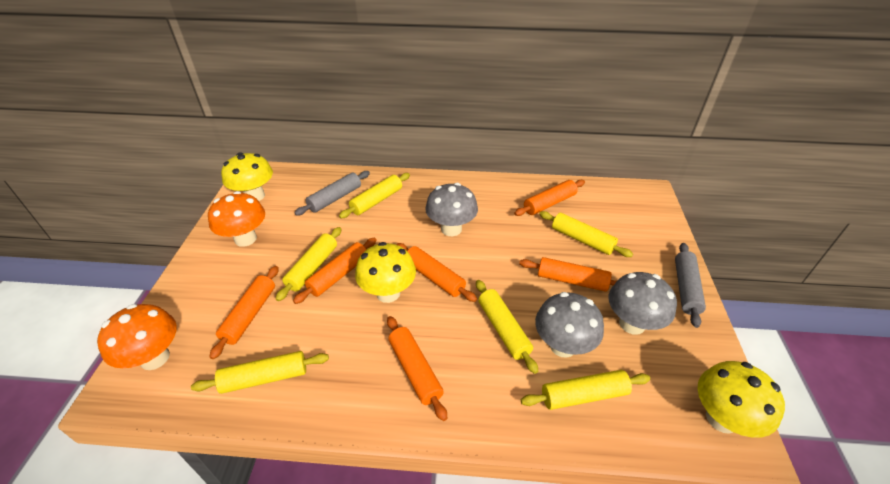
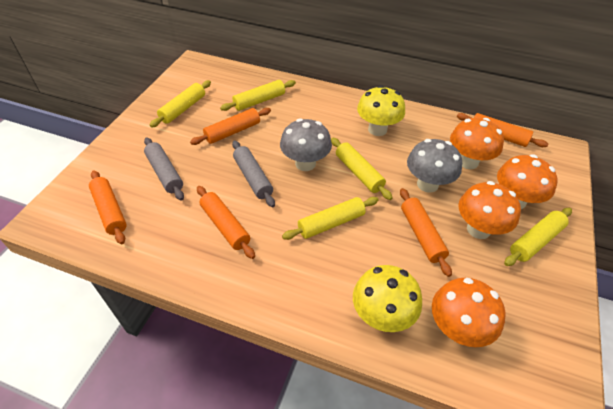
grey mushroom: [425,183,478,236] [535,292,604,358] [608,272,677,335] = 3 -> [280,118,332,171] [407,139,462,193] = 2
orange mushroom: [97,304,177,370] [208,191,265,247] = 2 -> [432,278,506,347] [450,118,504,169] [459,181,521,239] [497,154,558,209] = 4
orange rolling pin: [210,266,279,359] [293,237,377,304] [387,316,447,421] [396,243,477,302] [514,180,585,216] [519,257,617,292] = 6 -> [89,170,127,244] [190,108,271,145] [197,186,255,259] [400,188,452,277] [457,113,548,147] = 5
yellow mushroom: [221,152,273,201] [355,242,416,303] [697,361,785,438] = 3 -> [353,265,422,332] [357,85,405,136] = 2
yellow rolling pin: [191,351,329,394] [276,227,341,301] [339,173,410,218] [476,280,538,374] [521,370,650,410] [539,211,633,257] = 6 -> [150,80,211,128] [220,80,296,111] [282,197,378,240] [331,138,393,200] [504,208,572,266] = 5

